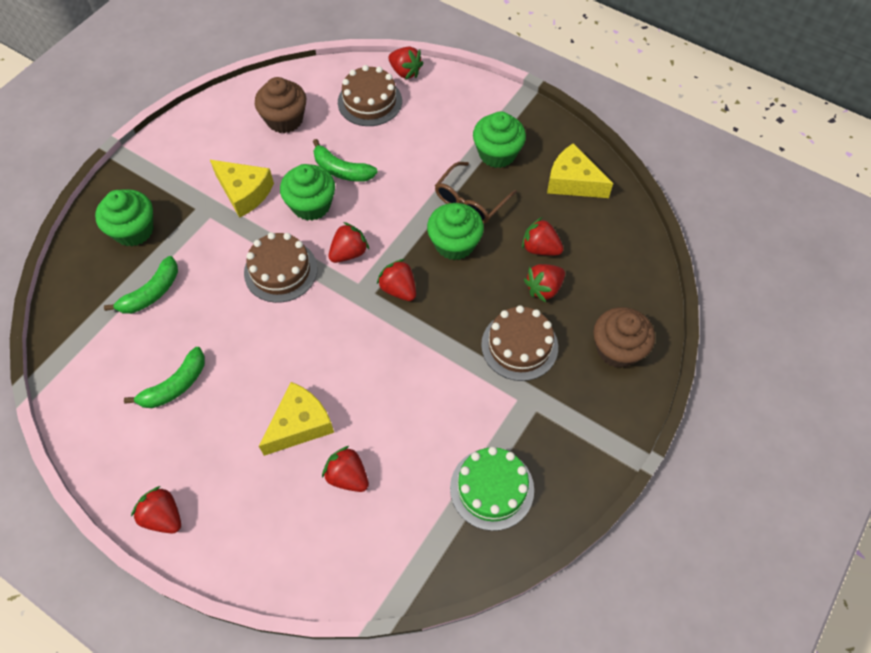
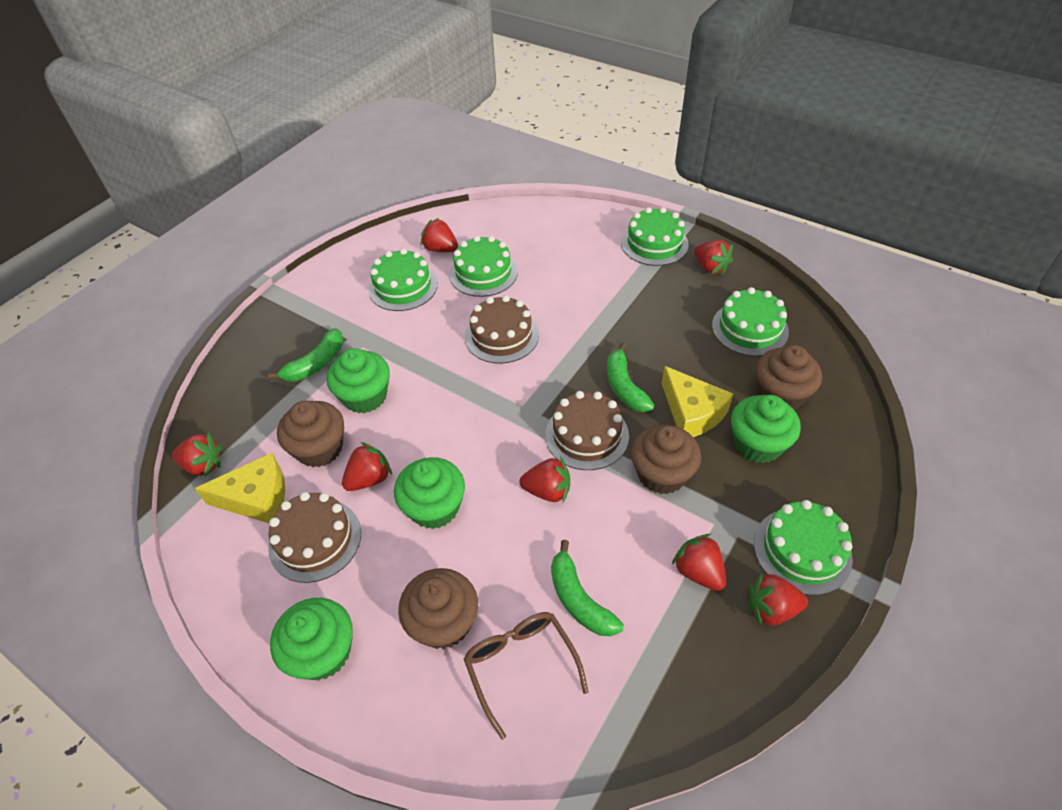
brown cupcake: [255,77,306,133] [593,307,655,368] = 2 -> [277,401,344,467] [398,568,478,649] [631,424,701,494] [756,345,822,410] = 4
green cake: [450,447,534,531] = 1 -> [368,248,438,311] [449,236,518,297] [621,207,689,266] [712,287,789,356] [754,500,853,595] = 5
yellow cheese: [210,160,274,218] [259,382,334,456] [547,143,613,198] = 3 -> [195,453,285,523] [662,366,733,437] = 2

